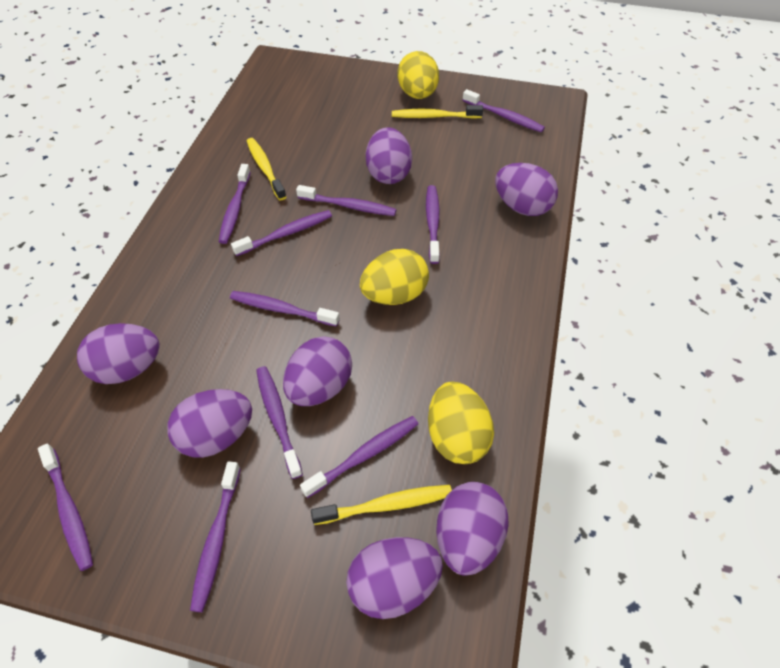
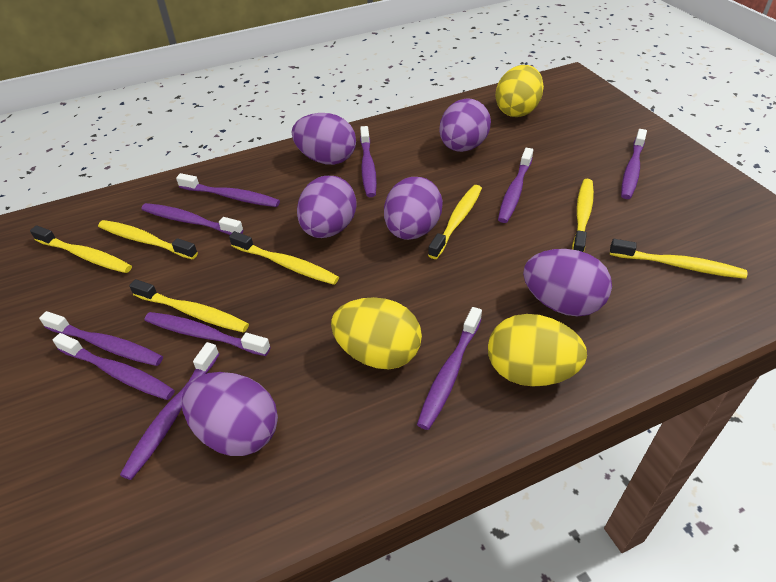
purple egg: [77,323,160,384] [167,389,252,458] [283,336,352,406] [346,537,443,619] [366,127,412,184] [436,482,509,576] [495,163,558,216] = 7 -> [181,372,278,456] [292,113,356,165] [297,176,357,238] [384,177,443,240] [439,98,491,152] [523,249,612,316] = 6
yellow toothbrush: [247,138,286,200] [311,485,452,525] [392,105,483,119] = 3 -> [30,226,132,273] [98,220,198,260] [129,279,249,333] [229,231,339,285] [428,185,482,259] [572,179,594,252] [610,239,748,279] = 7

